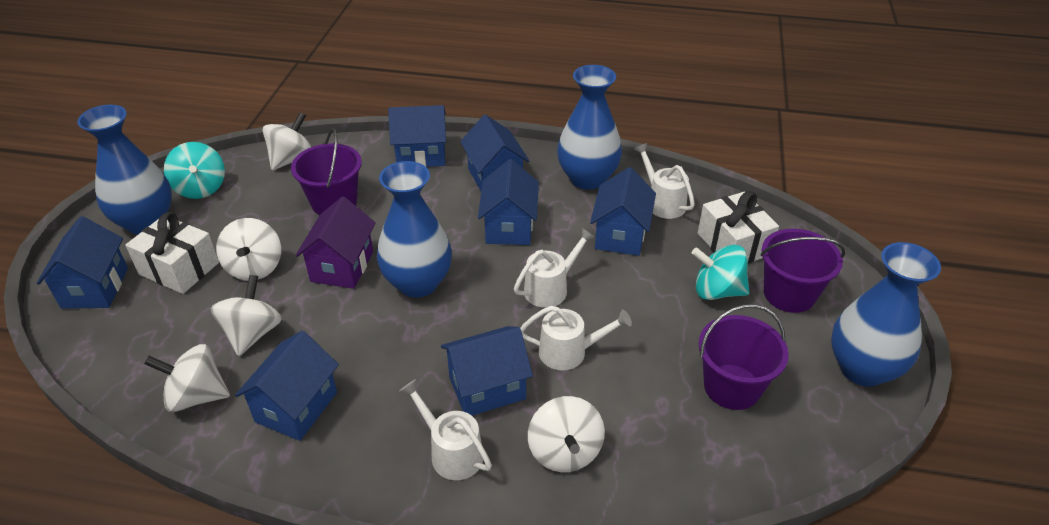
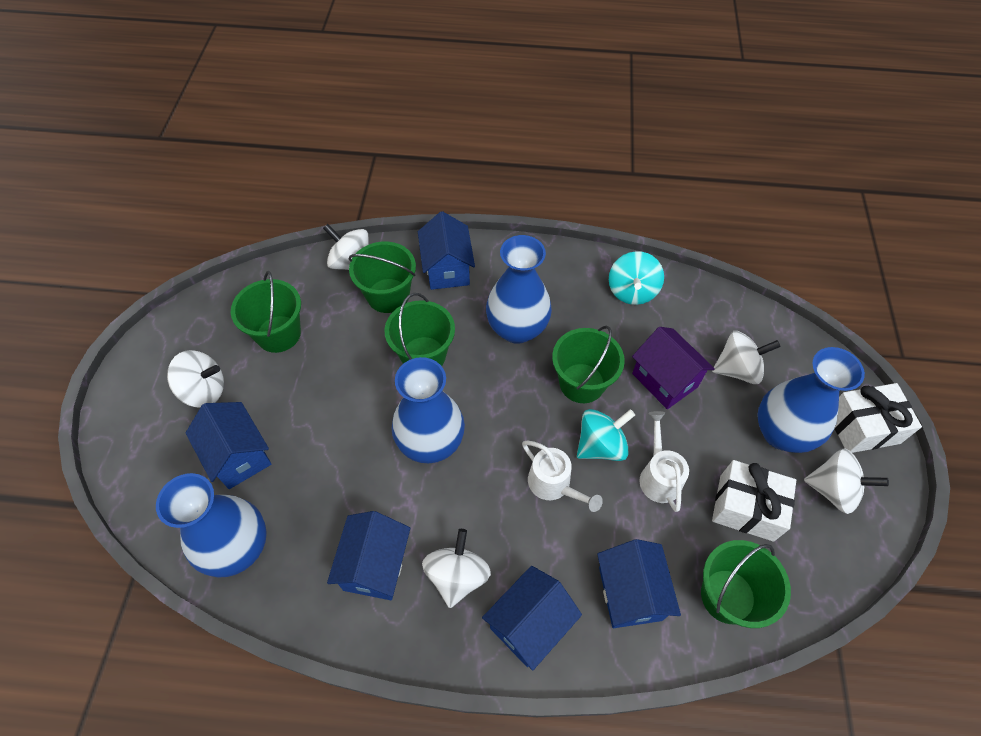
blue house: [37,216,128,309] [235,331,339,441] [388,105,446,167] [441,326,533,416] [461,115,530,191] [478,159,539,245] [590,167,656,256] = 7 -> [186,402,271,489] [327,511,410,600] [418,211,475,290] [482,566,582,671] [597,539,681,628] = 5
green bucket: none = 0 -> [231,271,301,353] [349,241,416,313] [385,293,455,366] [552,326,625,403] [701,540,791,628] = 5
purple bucket: [291,128,362,215] [699,304,789,410] [761,229,845,313] = 3 -> none = 0
white watering can: [400,379,492,480] [514,228,596,308] [520,306,632,370] [634,143,695,219] = 4 -> [522,441,603,512] [640,411,689,512] = 2

